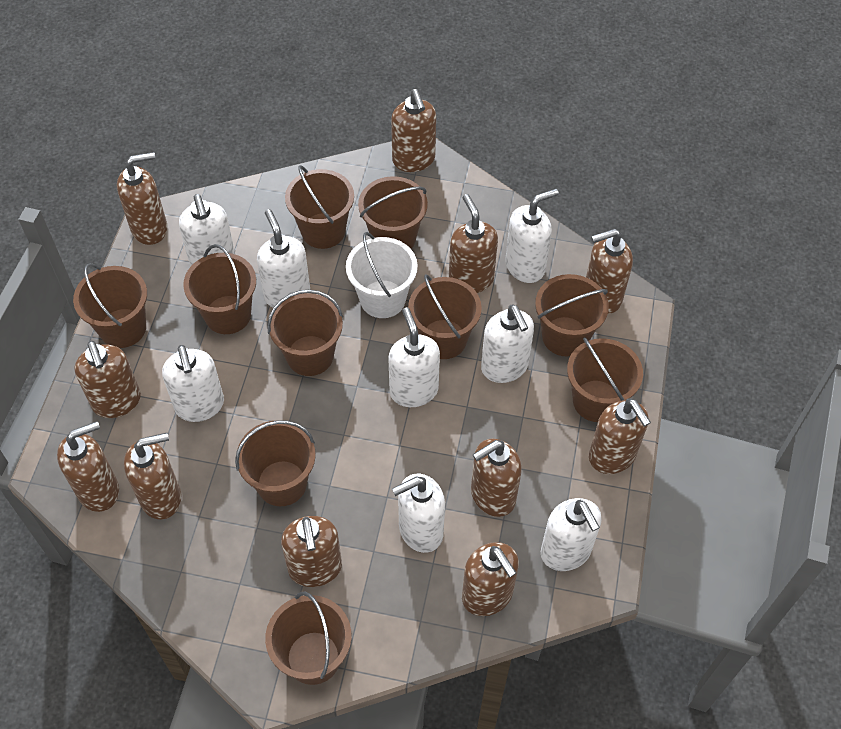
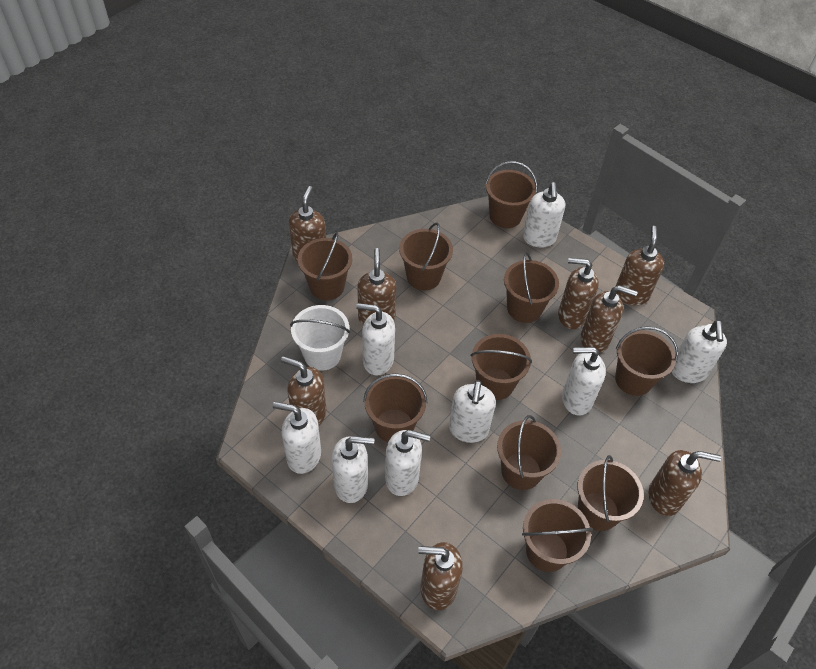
brown soap dispenser: [57,421,119,512] [74,341,141,418] [117,152,167,245] [124,433,181,519] [281,516,342,587] [391,89,436,172] [449,194,498,294] [462,542,519,616] [471,438,522,517] [586,229,633,314] [589,398,651,474] = 11 -> [281,356,326,426] [289,186,326,262] [357,248,396,325] [418,542,463,610] [558,258,599,329] [581,285,638,353] [615,226,664,305] [649,450,721,516] = 8

